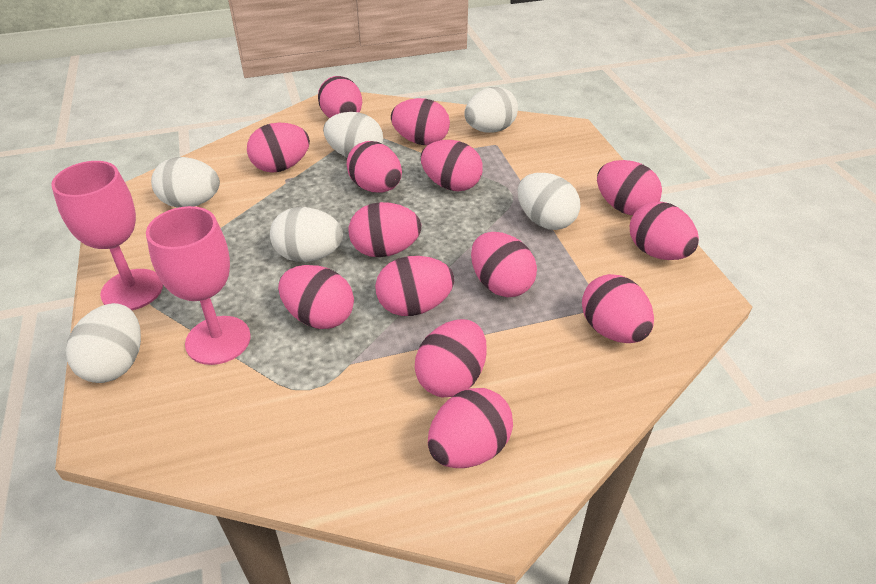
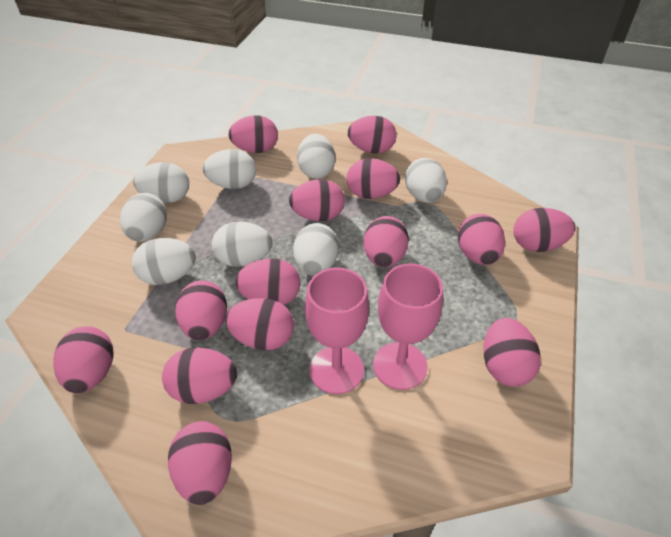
white egg: [66,303,141,383] [151,157,220,208] [270,207,343,262] [323,112,383,158] [464,87,518,133] [517,173,580,230] = 6 -> [120,193,167,242] [132,238,196,285] [133,162,189,203] [202,149,256,189] [212,222,272,267] [293,223,339,276] [297,134,335,179] [405,158,447,203] = 8

